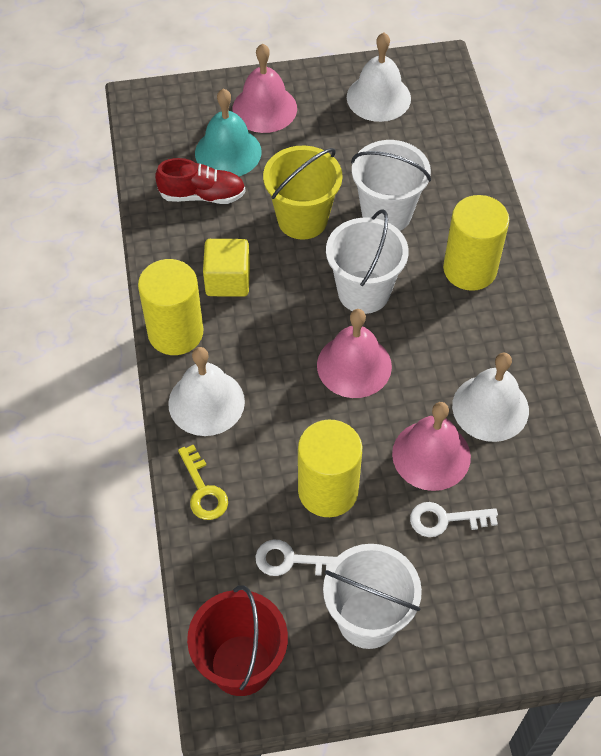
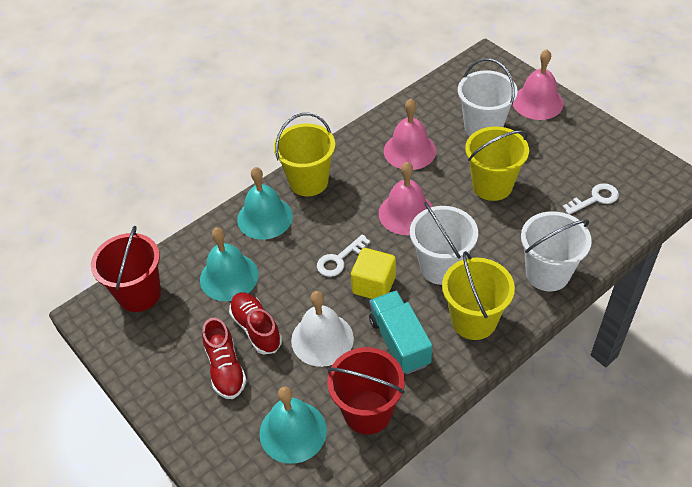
red bucket: [187,585,288,696] = 1 -> [91,226,161,312] [327,347,405,434] = 2
red shoe: [155,158,246,204] = 1 -> [202,317,247,399] [229,292,282,355] = 2
turquoise bell: [195,88,262,176] = 1 -> [200,227,258,301] [237,167,293,240] [259,387,327,464] = 3
turquoise truck: none = 0 -> [369,291,432,375] = 1
white bell: [168,347,245,436] [347,33,411,122] [452,353,529,442] = 3 -> [291,291,354,367] = 1
yellow bucket: [263,146,343,240] = 1 -> [274,113,335,196] [442,251,515,340] [465,127,529,201] = 3
yellow cylinder: [138,259,203,355] [298,420,362,517] [443,195,509,291] = 3 -> none = 0
yellow key: [178,444,228,520] = 1 -> none = 0

